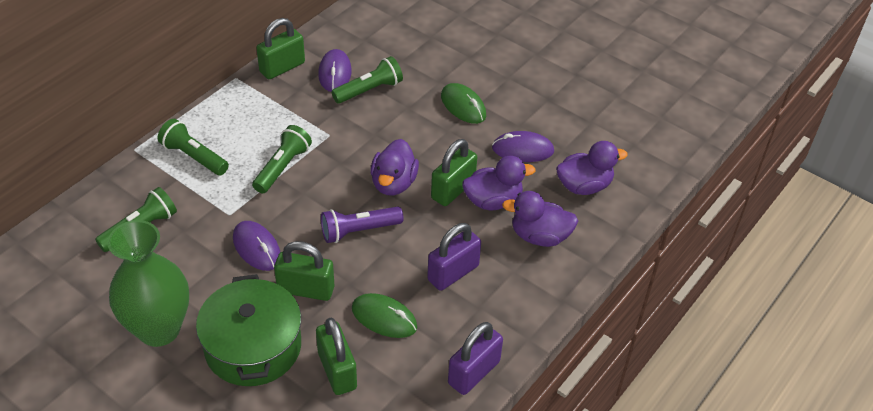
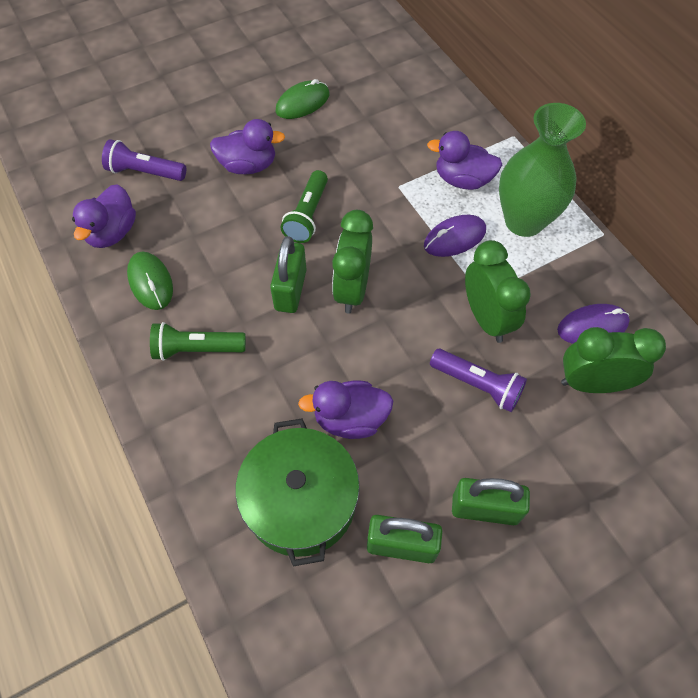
green clock: none = 0 -> [332,210,373,314] [465,240,531,343] [561,327,666,393] = 3
green flashlight: [95,187,177,252] [158,119,229,176] [252,125,312,194] [332,56,403,104] = 4 -> [150,322,246,361] [281,170,328,243] = 2
green padlock: [256,18,305,79] [274,241,334,301] [316,318,357,395] [431,139,477,206] = 4 -> [270,236,307,313] [367,515,443,563] [452,478,530,525] = 3
purple flashlight: [321,207,404,243] = 1 -> [102,139,186,181] [430,349,527,412] = 2
purple mouse: [233,221,280,271] [318,49,352,92] [492,131,554,162] = 3 -> [424,215,486,257] [557,304,630,344] = 2
purple padlock: [427,223,481,291] [448,322,503,395] = 2 -> none = 0

